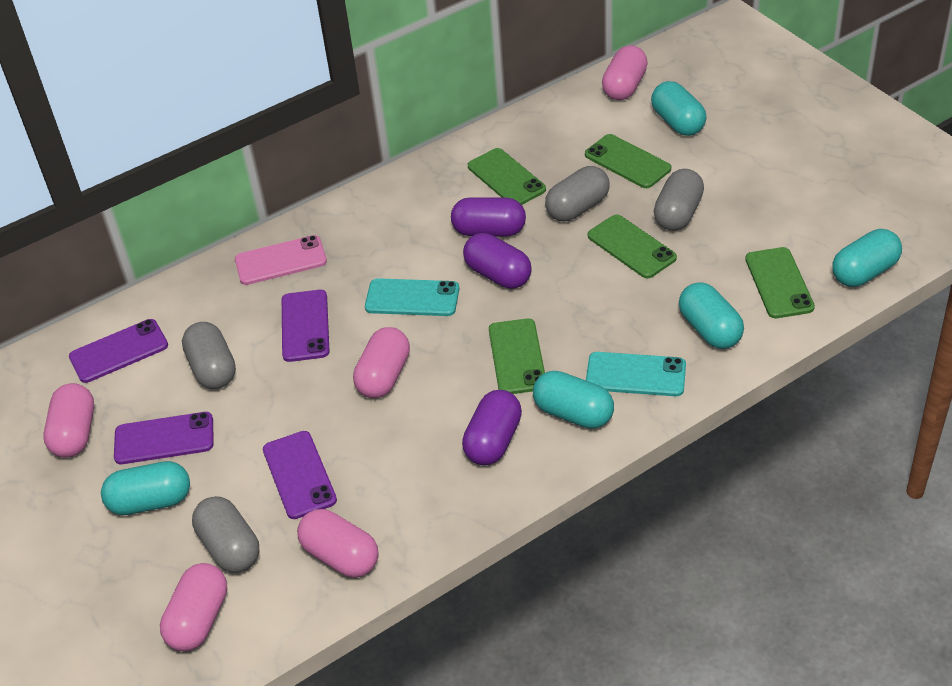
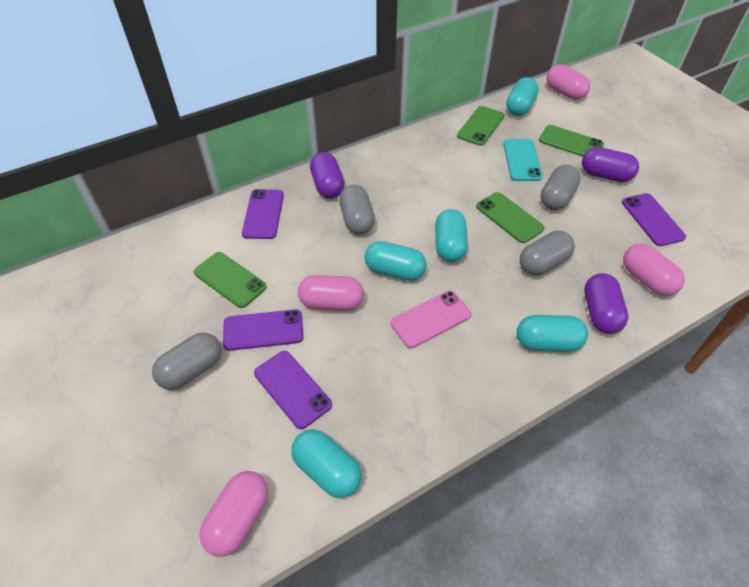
green phone: [468,148,546,205] [489,318,545,394] [585,134,671,188] [588,215,677,278] [745,247,815,318] = 5 -> [194,252,267,308] [457,106,504,146] [476,192,545,243] [539,125,604,157] = 4
pink capsule: [44,383,94,458] [160,563,227,651] [297,509,379,577] [353,327,410,398] [602,45,648,100] = 5 -> [199,471,268,557] [298,275,364,311] [546,64,590,100] [623,244,685,296] = 4
turquoise phone: [365,278,459,316] [586,352,686,396] = 2 -> [503,139,543,181] = 1

